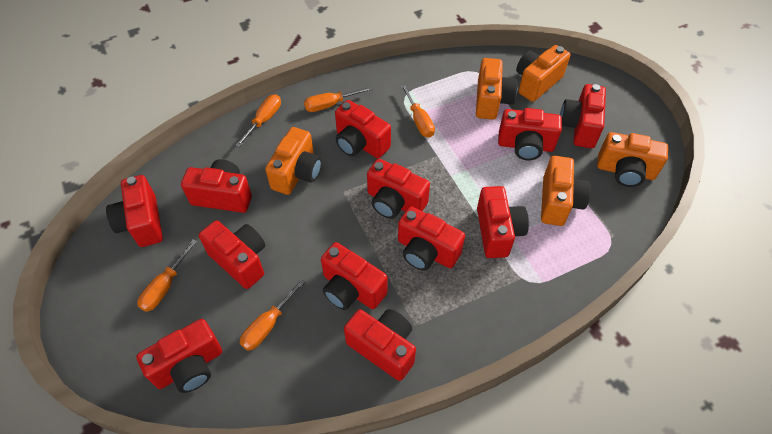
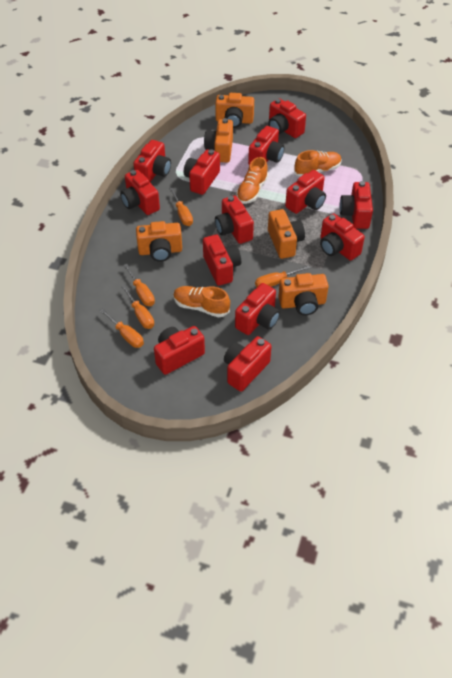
orange shoe: none = 0 -> [173,286,230,317] [236,157,268,204] [294,150,342,177] = 3
red camera: [106,175,163,247] [136,319,222,393] [181,159,252,213] [199,220,265,289] [321,242,388,310] [335,100,391,158] [344,309,416,381] [367,159,430,219] [398,207,465,271] [477,186,529,258] [498,108,562,160] [560,84,606,148] = 12 -> [120,170,160,215] [134,140,171,182] [154,326,205,375] [184,149,220,195] [203,235,241,286] [215,195,254,244] [224,336,272,392] [235,283,280,335] [248,126,284,165] [268,98,306,138] [285,170,326,214] [320,213,365,261] [339,181,373,229] = 13

